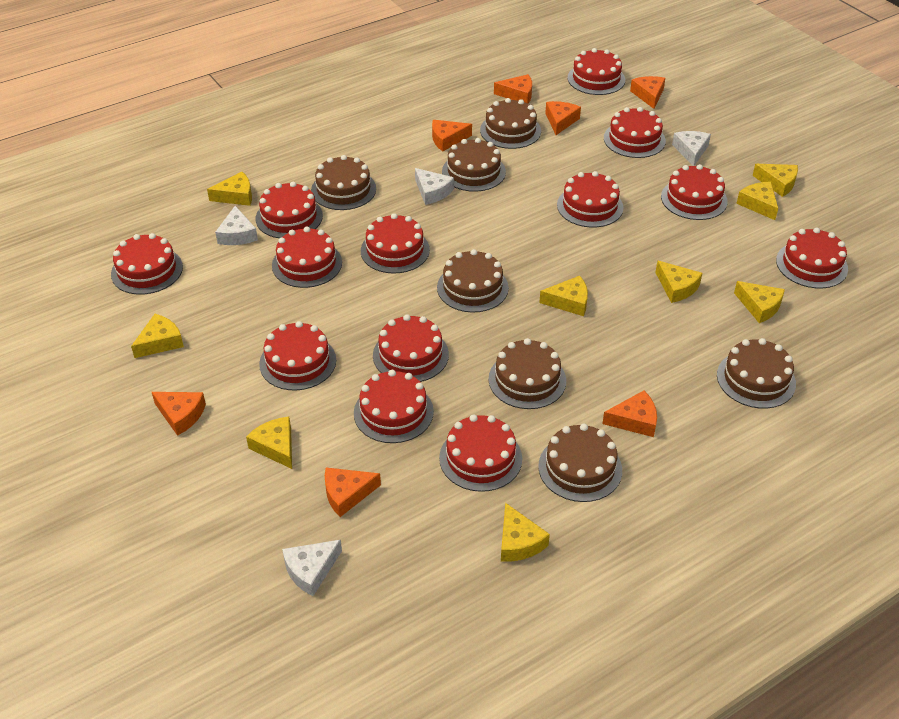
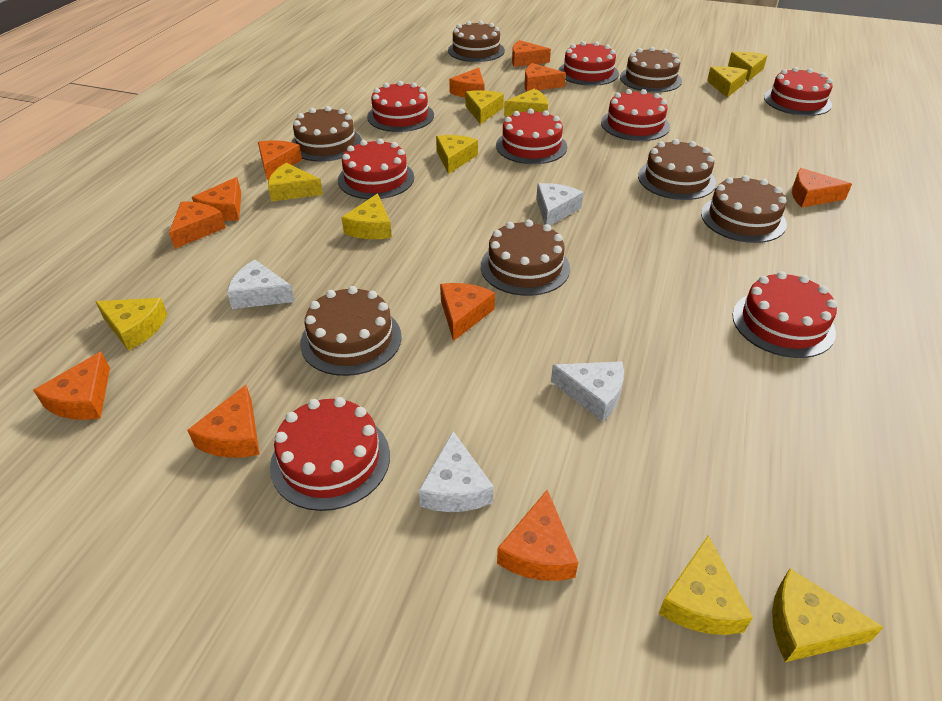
orange cheese: [152,392,206,436] [325,468,381,517] [432,120,472,151] [494,74,532,104] [545,101,581,135] [602,391,657,437] [630,76,665,109] = 7 -> [33,351,110,420] [169,202,226,249] [187,385,260,458] [192,177,241,221] [258,140,302,180] [440,283,495,341] [449,67,485,97] [497,490,578,581] [512,40,551,67] [524,63,566,91] [792,168,852,208] = 11
red cake: [111,233,183,295] [256,182,323,238] [259,321,336,390] [272,227,342,288] [354,370,434,443] [361,213,430,274] [373,314,449,382] [439,414,522,492] [557,171,623,228] [567,48,625,95] [604,107,666,158] [661,164,728,220] [776,228,848,288] = 13 -> [270,397,390,511] [338,138,414,199] [367,81,434,132] [496,108,567,164] [559,41,619,86] [601,89,670,141] [732,271,837,358] [764,67,833,116] = 8
yellow cheese: [131,314,184,358] [207,172,252,206] [246,416,292,469] [501,503,550,561] [539,276,588,316] [655,261,702,303] [734,281,785,323] [736,182,778,220] [753,164,798,197] = 9 -> [95,298,167,351] [268,163,323,202] [341,193,392,239] [436,135,478,174] [465,90,504,124] [504,89,548,116] [658,536,753,635] [707,66,748,97] [728,52,768,81] [772,569,884,662] = 10

